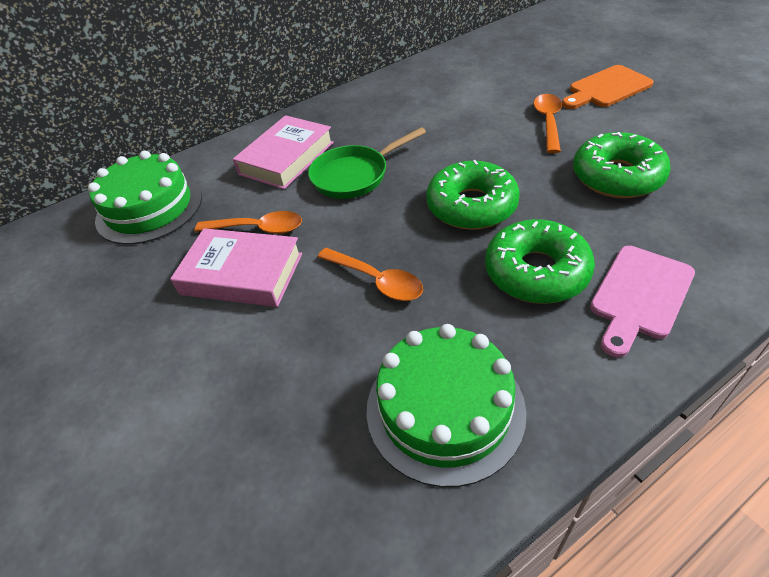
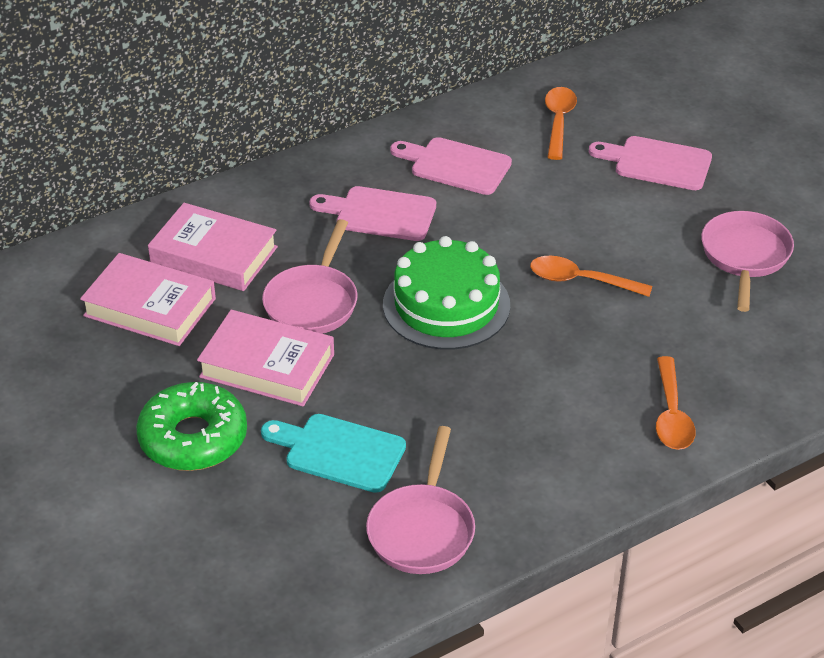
green cake: [88,151,202,245] [367,324,526,487] = 2 -> [383,236,510,350] = 1
green donut: [426,160,520,230] [485,219,595,304] [573,132,671,198] = 3 -> [136,382,247,471] = 1
green pan: [308,127,426,199] = 1 -> none = 0
orange cutting board: [562,65,654,109] = 1 -> none = 0
pink book: [170,228,302,307] [233,115,334,189] = 2 -> [80,253,216,346] [148,203,278,291] [197,310,334,406] = 3
pink cutting board: [590,246,695,357] = 1 -> [309,186,436,241] [390,137,512,195] [589,136,712,190] = 3
pink pan: none = 0 -> [262,219,357,334] [366,426,475,574] [701,211,794,312] = 3
turquoise cutting board: none = 0 -> [261,414,406,493] = 1

